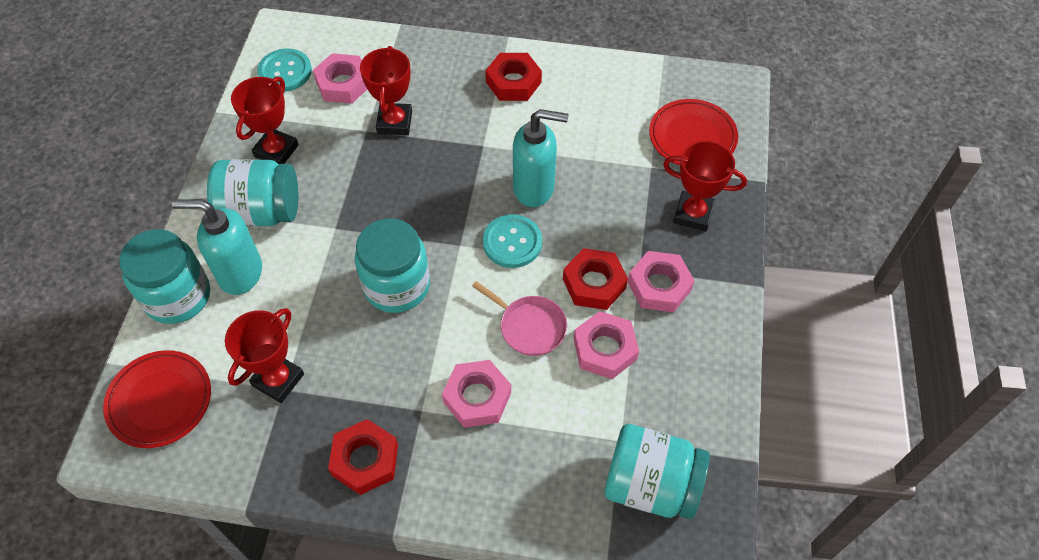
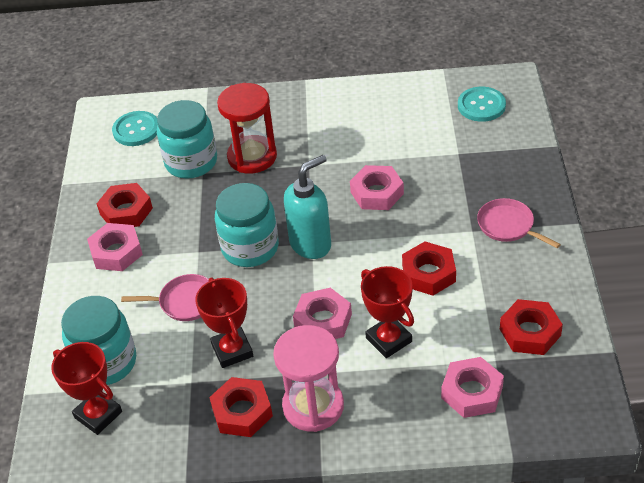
pink hourglass: none = 0 -> [273,325,344,432] = 1
pink pan: [472,281,567,356] = 1 -> [121,274,209,321] [477,198,561,248] = 2
red hourglass: none = 0 -> [217,83,277,174] = 1
red nut: [328,419,398,495] [485,53,542,101] [563,248,628,310] = 3 -> [97,183,153,227] [209,377,273,437] [402,241,456,296] [500,299,563,355] = 4
red plate: [103,350,211,448] [649,99,738,165] = 2 -> none = 0
red trophy: [225,308,304,403] [231,77,298,164] [360,46,412,135] [663,141,747,231] = 4 -> [51,342,122,435] [195,277,253,368] [361,266,414,358] = 3
turquoise jar: [119,229,210,324] [207,159,298,227] [355,218,430,313] [604,424,710,519] = 4 -> [61,296,136,385] [157,100,217,178] [215,183,279,267] = 3
turquoise soap dispenser: [172,199,262,295] [513,109,569,207] = 2 -> [284,155,331,259] = 1

